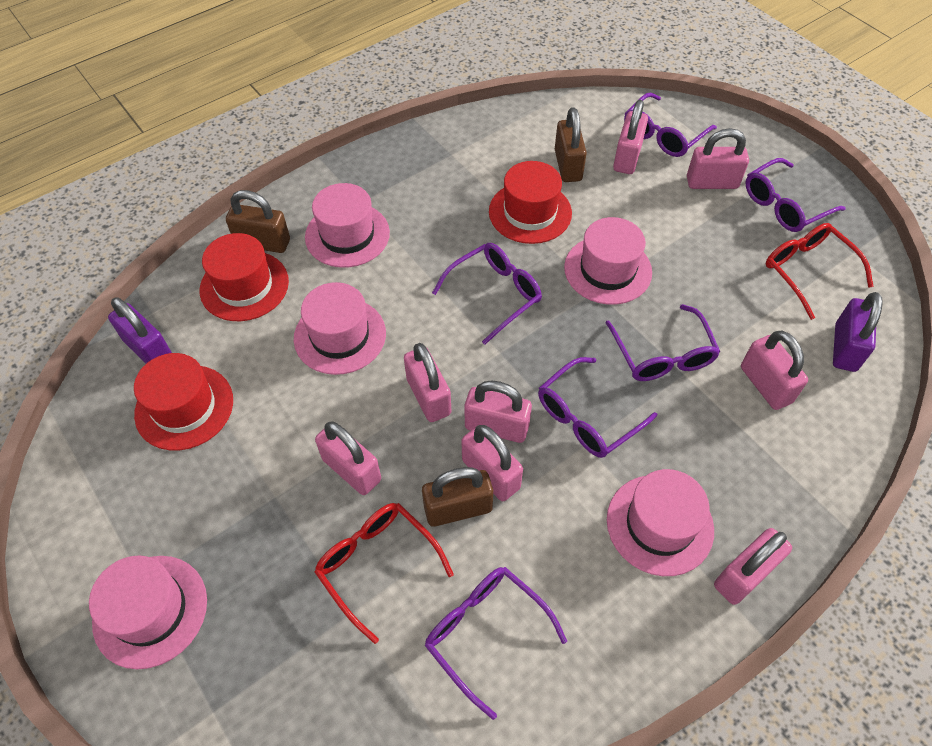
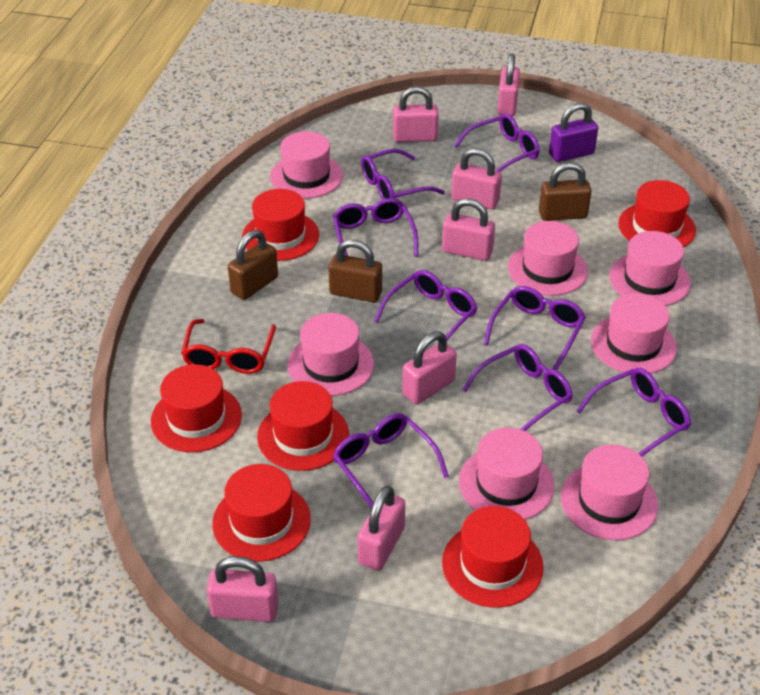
pink hat: [89,556,207,669] [294,282,386,375] [305,183,390,268] [564,217,652,305] [607,469,714,576] = 5 -> [270,131,343,198] [288,313,374,396] [459,428,554,520] [508,221,588,296] [561,445,658,540] [591,293,677,374] [609,231,691,306] = 7
pink padlock: [315,421,381,495] [404,343,451,422] [461,425,523,501] [464,381,532,443] [613,100,648,174] [687,128,749,189] [714,528,792,605] [741,330,808,410] = 8 -> [207,556,279,622] [357,485,405,571] [393,86,439,142] [402,331,457,404] [442,198,495,261] [451,148,502,209] [497,53,520,116] = 7
purple glasses: [425,567,567,720] [432,243,542,345] [538,357,657,458] [606,304,720,381] [624,93,717,157] [745,158,846,232] = 6 -> [333,198,418,257] [333,413,449,508] [361,149,445,199] [374,270,477,340] [454,113,540,172] [462,344,573,431] [484,286,586,371] [576,368,691,457] = 8
purple padlock: [108,297,172,363] [833,292,883,372] = 2 -> [549,103,598,162] = 1
red glasses: [314,503,454,644] [766,223,874,320] = 2 -> [181,319,276,374] = 1
red hat: [134,353,233,451] [200,233,289,321] [489,161,572,244] = 3 -> [151,364,242,452] [212,464,311,562] [242,189,319,261] [257,381,349,471] [442,506,544,608] [618,180,696,247] = 6

